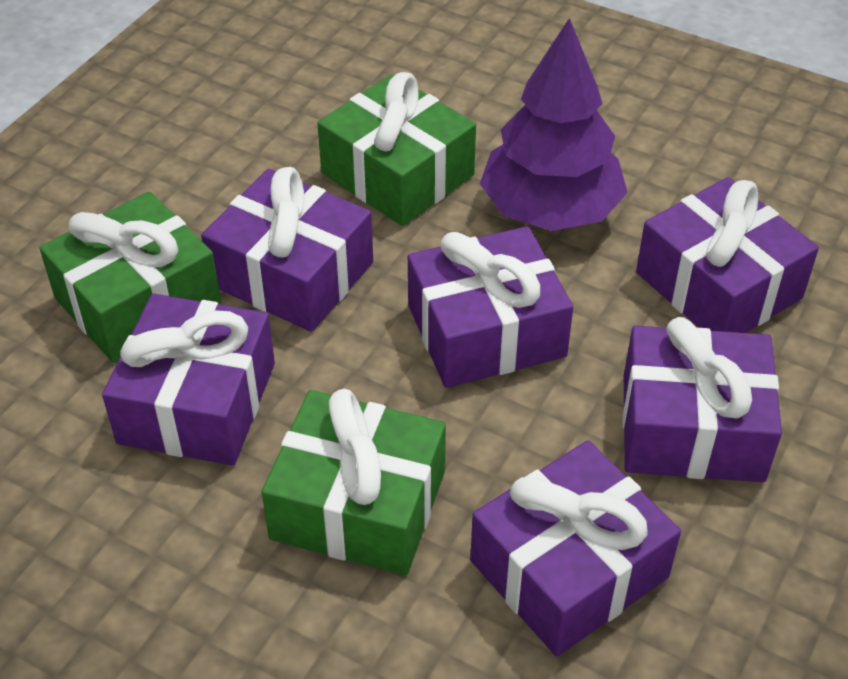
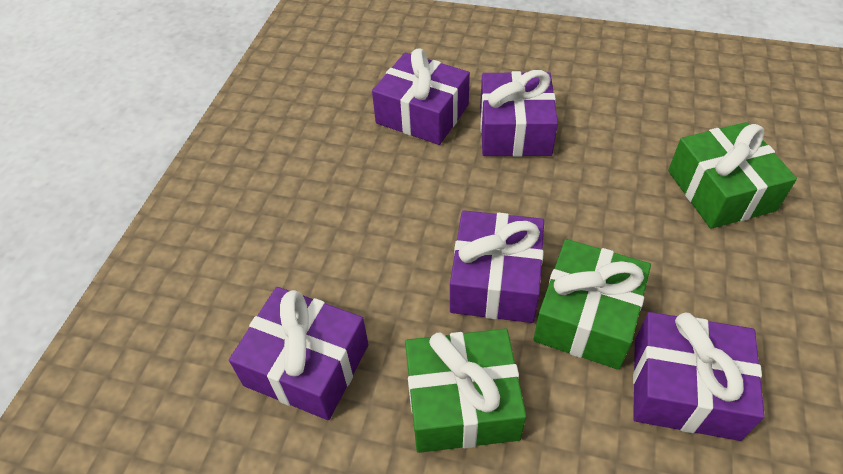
purple gift: [102,294,275,465] [201,167,373,332] [408,226,573,388] [470,440,681,656] [622,317,782,482] [636,177,819,333] = 6 -> [229,287,369,420] [372,48,470,145] [450,210,544,323] [480,70,558,157] [633,312,765,441] = 5
purple tree: [480,18,628,231] = 1 -> none = 0

